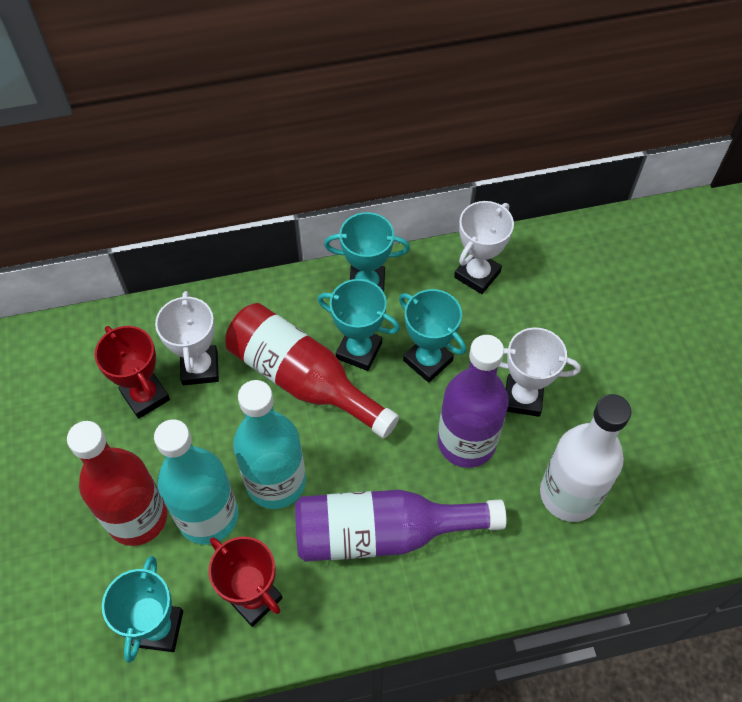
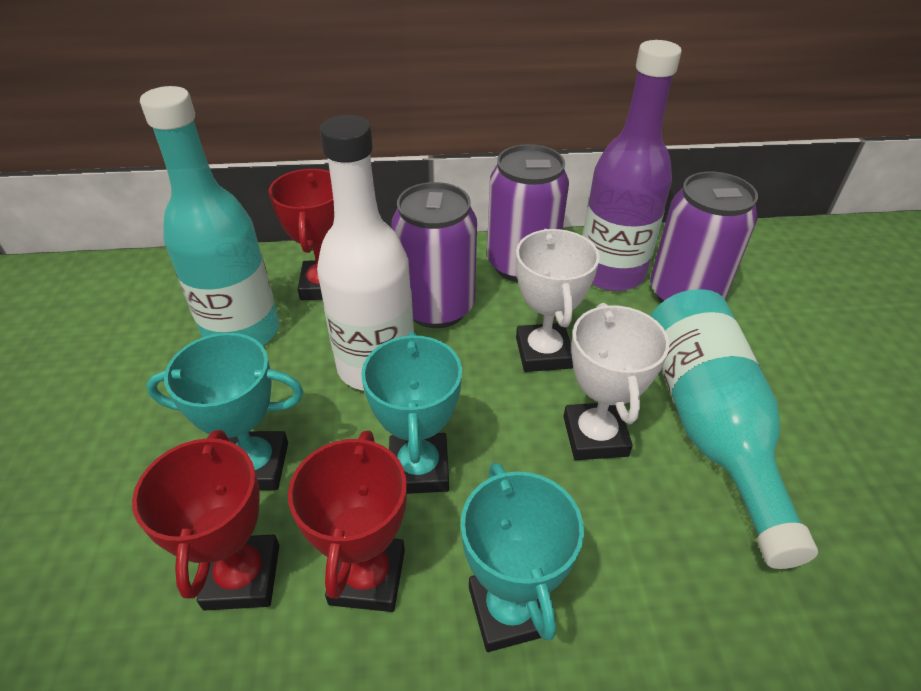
purple bottle: [295,490,507,562] [438,335,509,468] = 2 -> [582,40,682,291] = 1
purple can: none = 0 -> [391,182,477,328] [487,144,569,282] [650,171,758,303] = 3
red bottle: [67,421,167,546] [225,303,399,439] = 2 -> none = 0
red trophy: [94,326,170,419] [208,537,282,627] = 2 -> [132,430,280,611] [269,169,334,300] [288,430,407,612] = 3
turquoise trophy: [102,556,183,663] [317,279,400,371] [324,212,410,292] [399,289,466,383] = 4 -> [146,333,304,490] [361,332,462,494] [461,462,584,652] = 3
white trophy: [155,291,219,385] [454,201,514,294] [498,327,581,417] = 3 -> [516,229,600,372] [563,303,670,460] = 2

